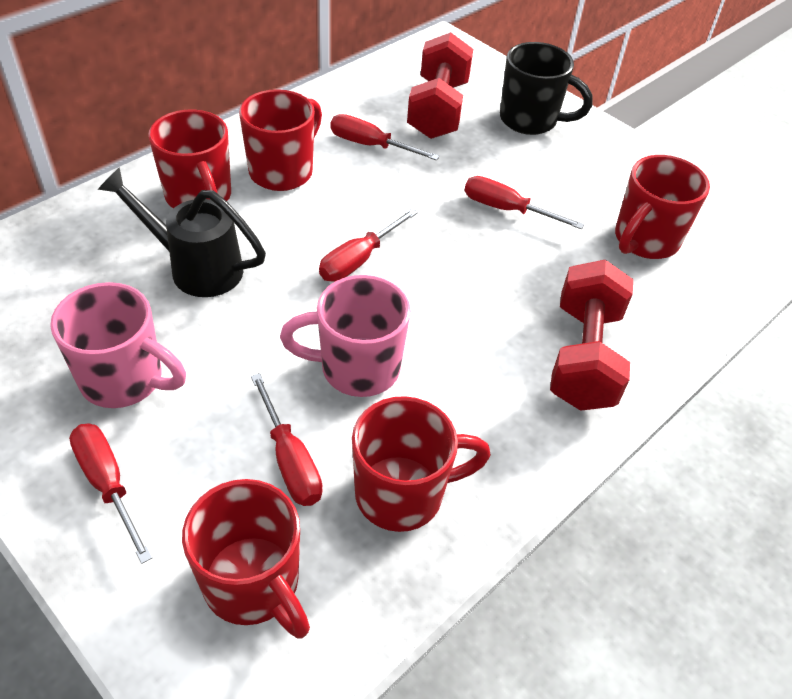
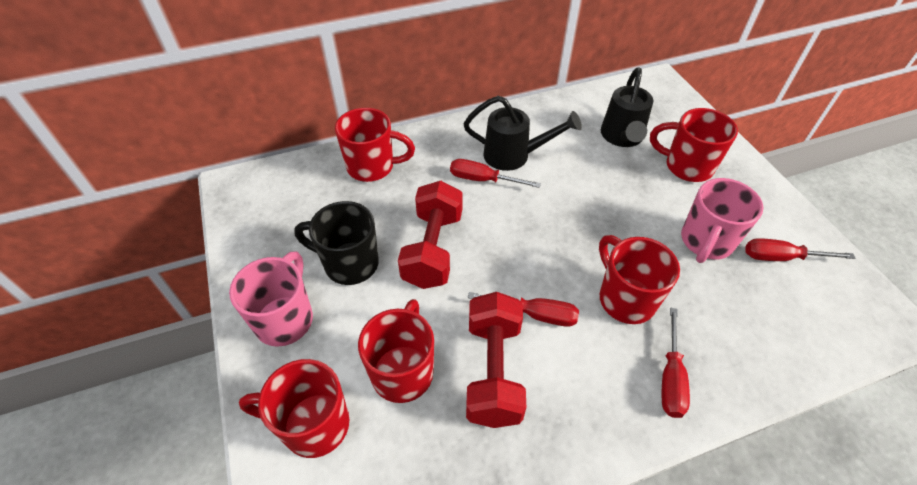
black watering can: [97,167,266,297] = 1 -> [464,96,582,171] [601,67,653,147] = 2
red screwdriver: [69,424,152,564] [251,373,323,506] [319,209,418,282] [330,114,440,161] [465,176,584,229] = 5 -> [450,159,541,188] [468,292,579,327] [662,307,690,418] [745,238,856,261] = 4

